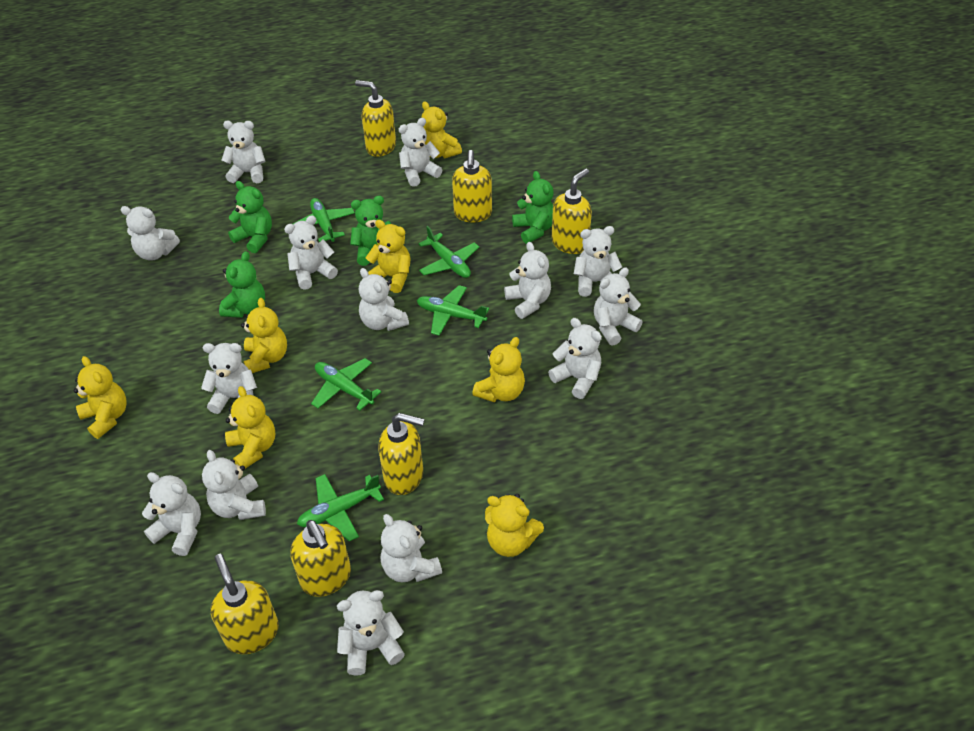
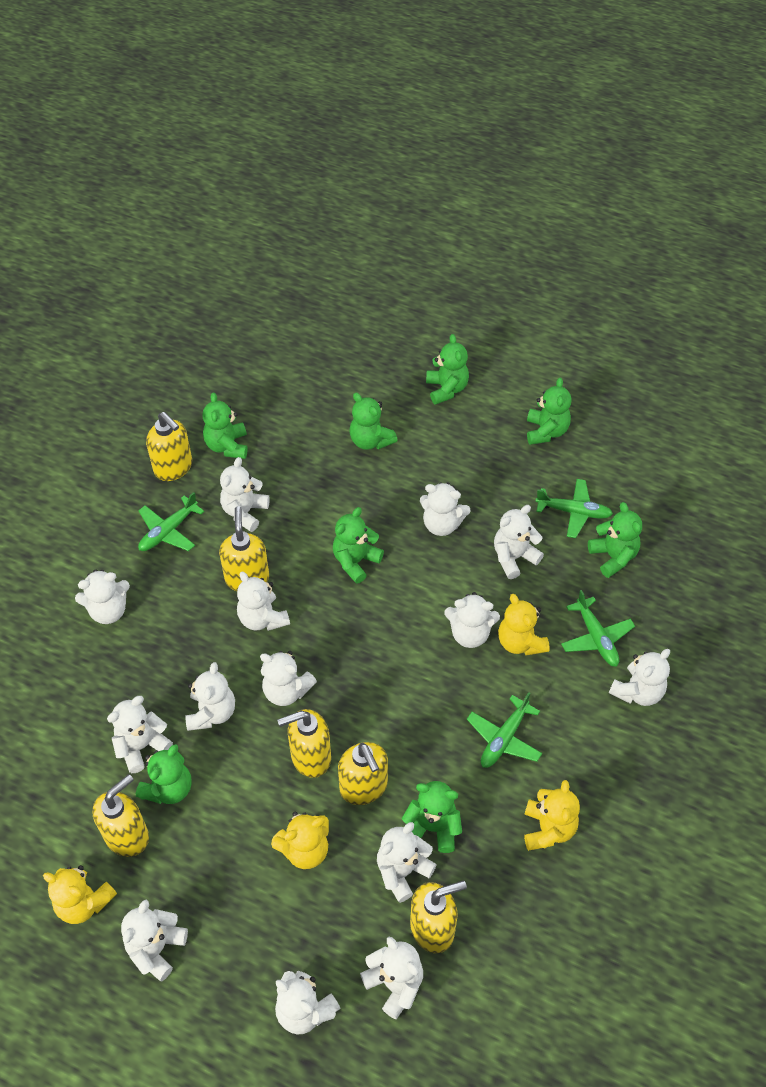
green plane: [293,198,355,242] [297,474,384,541] [311,358,381,411] [417,285,489,336] [418,226,479,278] = 5 -> [138,492,205,551] [467,692,542,768] [535,479,613,538] [561,590,635,667] = 4
green teddy bear: [219,251,265,318] [228,181,272,253] [350,196,391,266] [512,171,553,244] = 4 -> [136,744,192,804] [202,392,248,459] [333,507,384,584] [350,393,398,450] [402,781,462,853] [426,334,469,405] [527,378,572,445] [588,502,642,578] = 8
yellow teddy bear: [74,356,127,439] [225,386,275,469] [241,298,287,373] [365,220,410,293] [421,101,462,159] [472,337,525,402] [485,494,544,557] = 7 -> [43,865,117,924] [271,812,329,869] [498,594,550,655] [524,780,580,851] = 4

